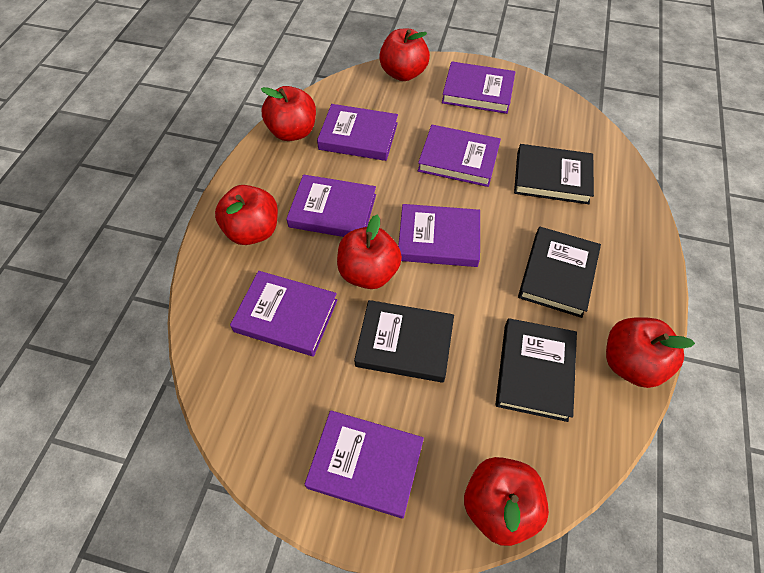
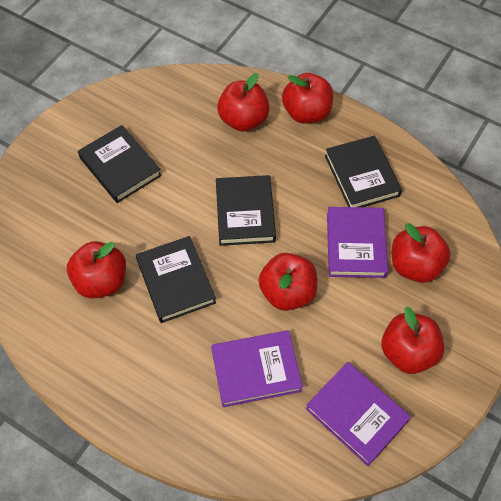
purple book: [230,271,338,356] [286,174,376,237] [305,410,424,519] [317,104,398,161] [398,204,480,267] [418,125,501,187] [442,61,515,114] = 7 -> [211,330,303,407] [306,362,411,466] [327,207,388,278] = 3

